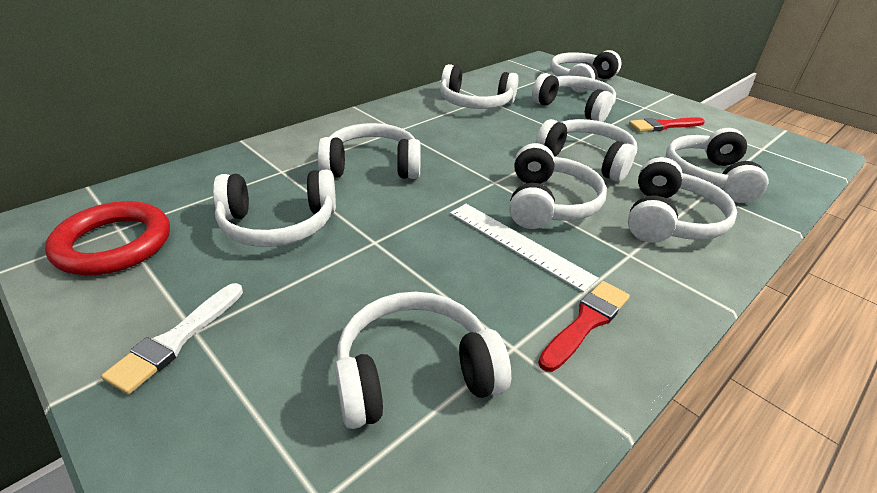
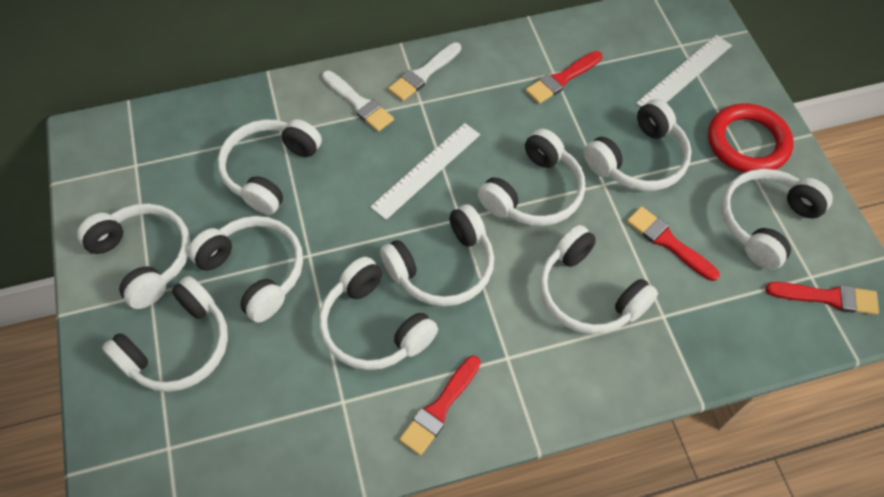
red brush: [538,281,630,372] [629,117,705,132] = 2 -> [399,356,481,456] [525,51,602,104] [627,206,720,281] [765,282,879,315] = 4
white brush: [101,283,243,394] = 1 -> [322,71,394,132] [388,42,461,101] = 2
white ruler: [450,204,599,292] = 1 -> [370,123,480,220] [636,35,732,107] = 2

